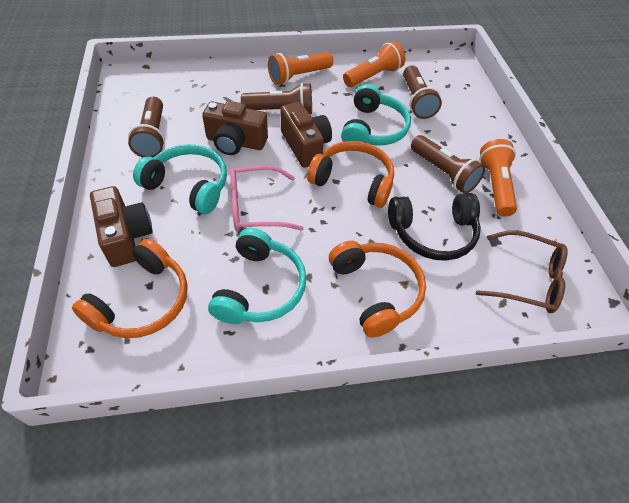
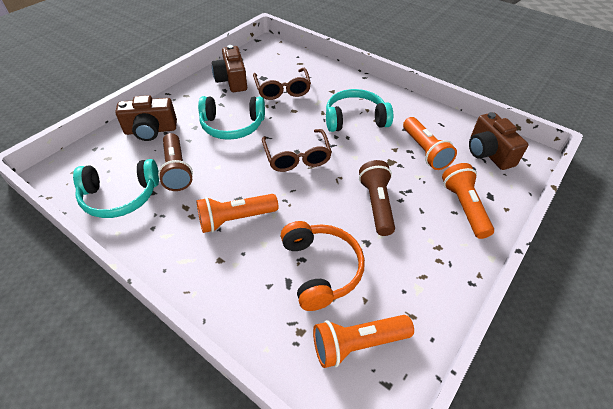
black headphones: [388,193,481,261] = 1 -> none = 0
brown flashlight: [128,97,165,158] [241,83,312,114] [403,65,442,119] [411,135,485,194] = 4 -> [158,133,193,191] [359,160,395,236] = 2
brown glasses: [476,230,568,313] = 1 -> [253,68,311,100] [262,129,332,172] = 2
orange flashlight: [268,52,333,85] [343,41,406,87] [479,139,517,217] = 3 -> [196,194,278,233] [313,315,414,368] [403,117,457,170] [442,163,494,239] = 4
orange headphones: [72,239,188,338] [307,141,394,208] [329,241,426,338] = 3 -> [281,221,365,311] = 1
pink glasses: [230,165,304,231] = 1 -> none = 0

